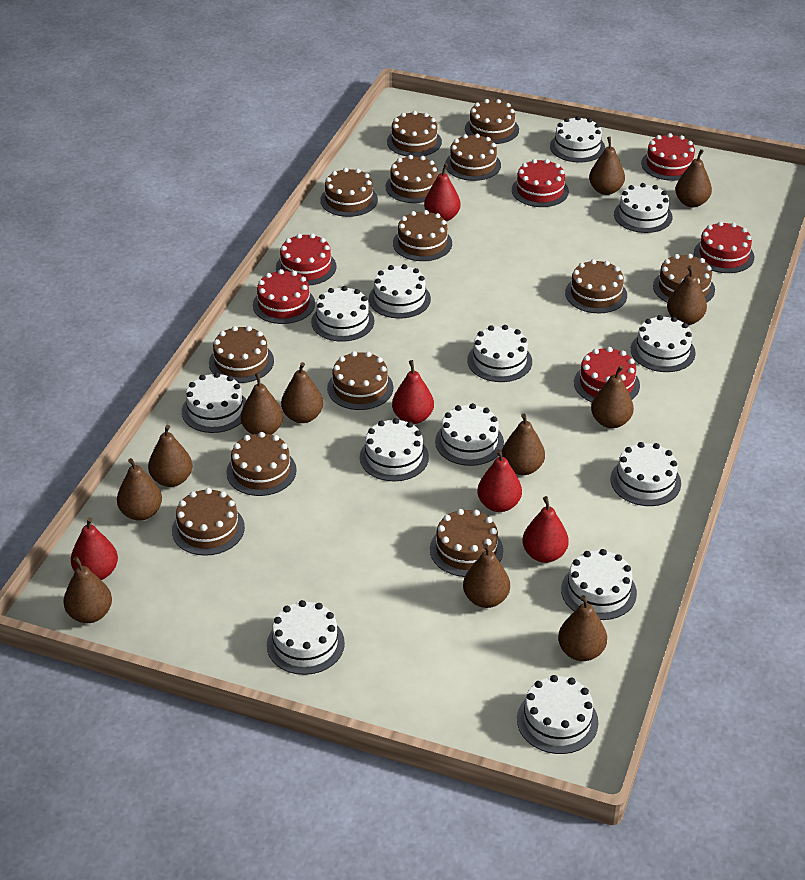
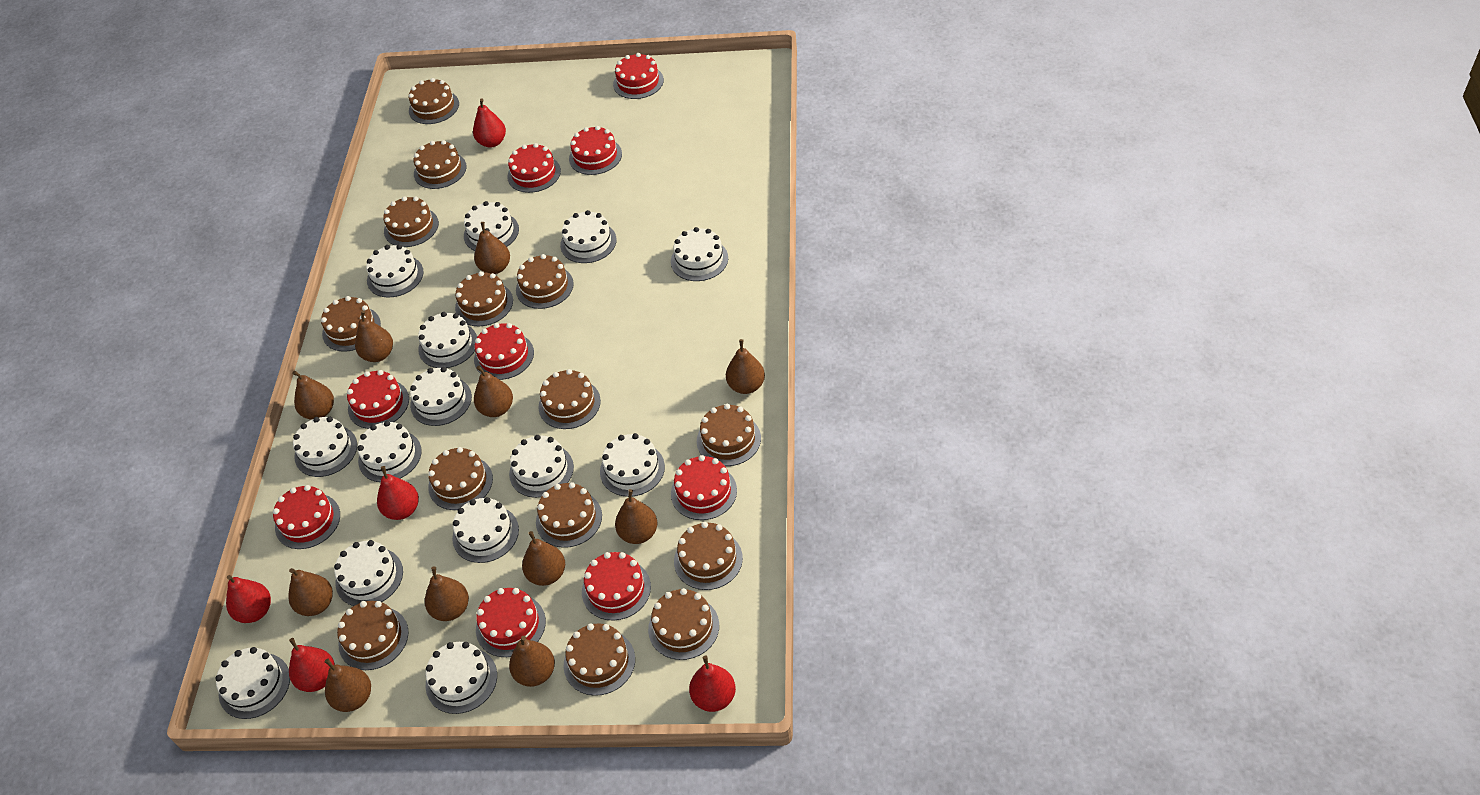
brown cake: [172,488,245,556] [209,326,274,383] [226,432,297,496] [320,168,378,217] [327,351,393,410] [386,155,438,203] [387,111,442,157] [393,210,452,261] [430,509,503,577] [445,134,501,181] [465,99,519,144] [565,259,627,313] [653,254,715,303] = 13 -> [321,296,381,352] [337,601,409,670] [383,196,439,247] [409,78,459,124] [414,140,467,189] [428,447,493,510] [455,271,513,326] [516,254,574,309] [536,482,602,548] [538,369,601,429] [564,624,635,696] [648,588,719,660] [674,522,743,590] [697,404,761,466] = 14
brown pear: [63,556,112,623] [117,458,162,521] [148,425,192,487] [241,373,283,435] [281,362,323,423] [463,544,510,608] [502,413,545,475] [558,595,607,661] [589,137,625,195] [591,366,634,428] [667,265,707,325] [675,149,712,207] = 12 -> [288,568,333,616] [292,371,334,420] [325,659,371,712] [355,310,393,362] [425,567,469,621] [474,222,510,274] [474,366,513,417] [509,636,555,687] [522,531,565,586] [615,489,657,544] [726,339,765,394] = 11
red cake: [253,269,315,324] [276,233,336,286] [512,159,569,207] [574,347,640,402] [641,133,695,181] [694,221,754,273] = 6 -> [273,485,340,549] [347,370,409,429] [474,323,534,380] [476,588,546,657] [507,143,561,193] [569,126,622,175] [582,552,651,621] [613,53,664,99] [671,455,737,520] = 9
white cake: [182,372,247,433] [267,600,345,675] [311,286,374,342] [360,418,429,481] [369,264,431,319] [435,403,504,466] [467,325,532,382] [517,675,598,754] [550,116,605,163] [561,549,637,620] [610,442,681,506] [614,183,672,233] [631,315,696,372] = 13 -> [215,647,290,719] [293,417,357,477] [334,540,403,606] [357,421,422,482] [366,245,424,298] [410,367,472,426] [418,312,477,368] [426,642,497,714] [452,497,519,563] [464,201,519,251] [509,435,574,498] [560,210,617,263] [600,433,665,497] [671,227,728,281] = 14

